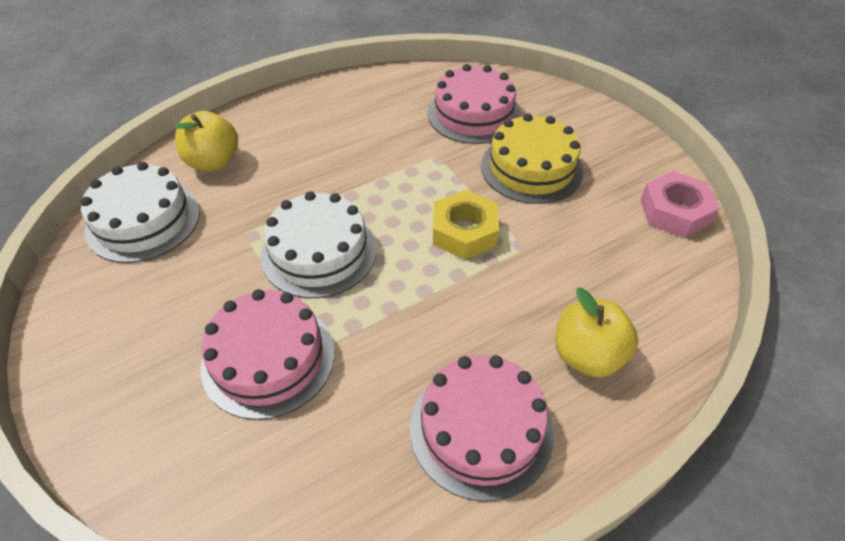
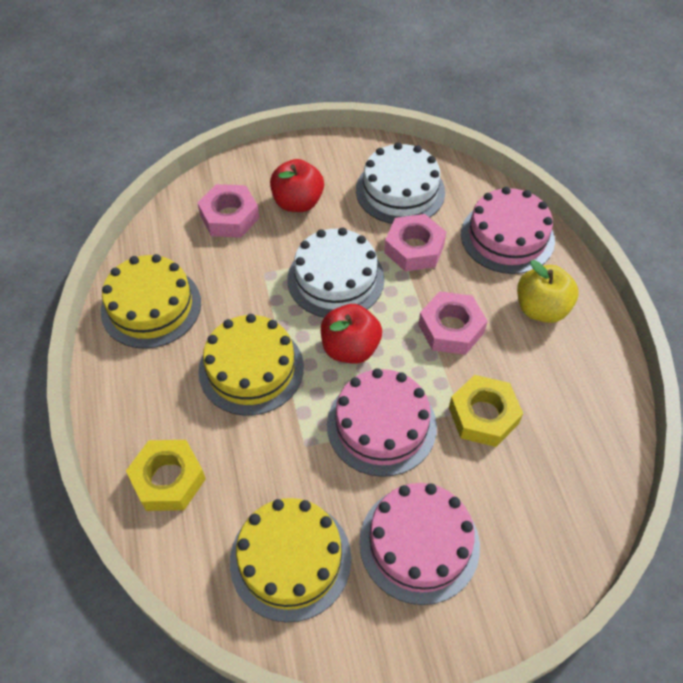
pink nut: [640,171,719,238] = 1 -> [197,184,259,237] [384,214,446,271] [418,291,487,355] = 3
red apple: none = 0 -> [270,159,324,212] [321,304,382,364] = 2
yellow apple: [175,111,238,171] [555,288,638,378] = 2 -> [517,260,578,323] = 1
yellow cake: [481,113,583,204] = 1 -> [101,254,201,349] [198,314,304,415] [230,498,351,622] = 3
yellow nut: [433,190,499,259] = 1 -> [126,440,206,511] [449,375,523,447] = 2

